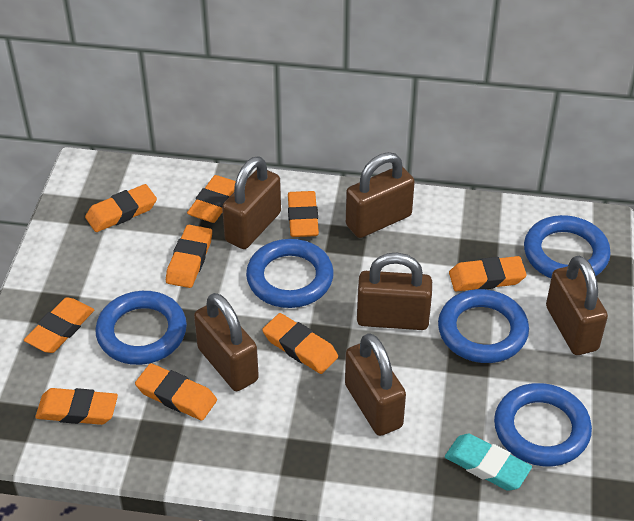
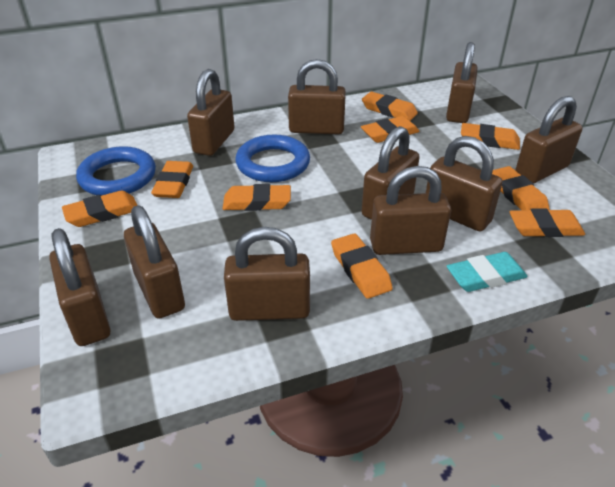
blue ring: [95,291,187,365] [246,239,334,308] [438,289,529,363] [494,383,592,466] [524,215,611,278] = 5 -> [76,146,156,196] [236,135,310,182] = 2
brown padlock: [194,293,259,391] [222,156,281,249] [345,333,406,436] [346,152,415,238] [357,253,432,330] [546,256,608,355] = 6 -> [49,228,111,346] [124,206,185,319] [187,69,235,156] [224,227,310,321] [288,59,346,134] [362,126,420,220] [370,166,451,255] [426,136,503,232] [446,42,478,123] [515,96,582,183] = 10

